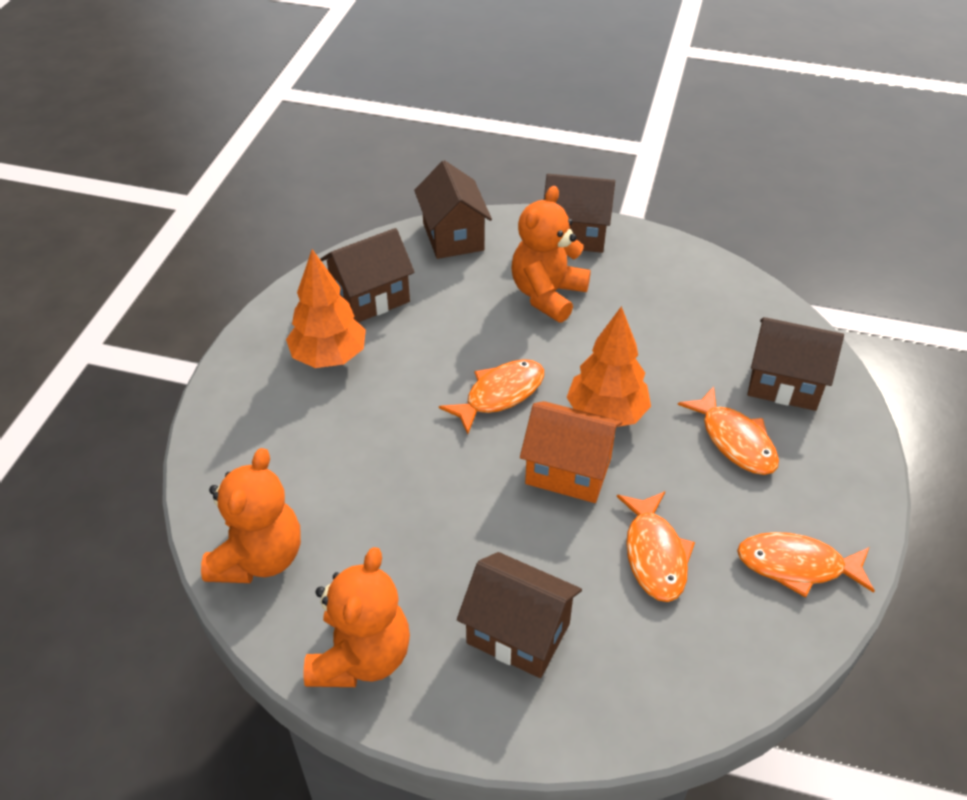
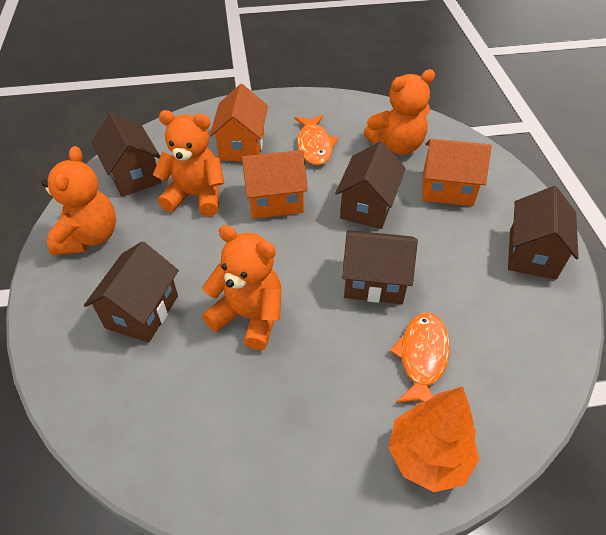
orange fish: [439,359,544,434] [617,491,695,602] [678,386,779,475] [737,532,875,598] = 4 -> [294,115,338,165] [390,313,450,403] = 2
orange house: [520,401,622,503] = 1 -> [209,84,268,161] [241,150,308,219] [422,139,492,206] = 3
orange teddy bear: [201,448,301,583] [304,547,410,687] [511,186,591,322] = 3 -> [42,146,116,256] [153,110,224,216] [202,225,281,350] [364,69,435,155] = 4
orange tree: [286,249,366,368] [567,306,651,427] = 2 -> [388,386,479,492] = 1

